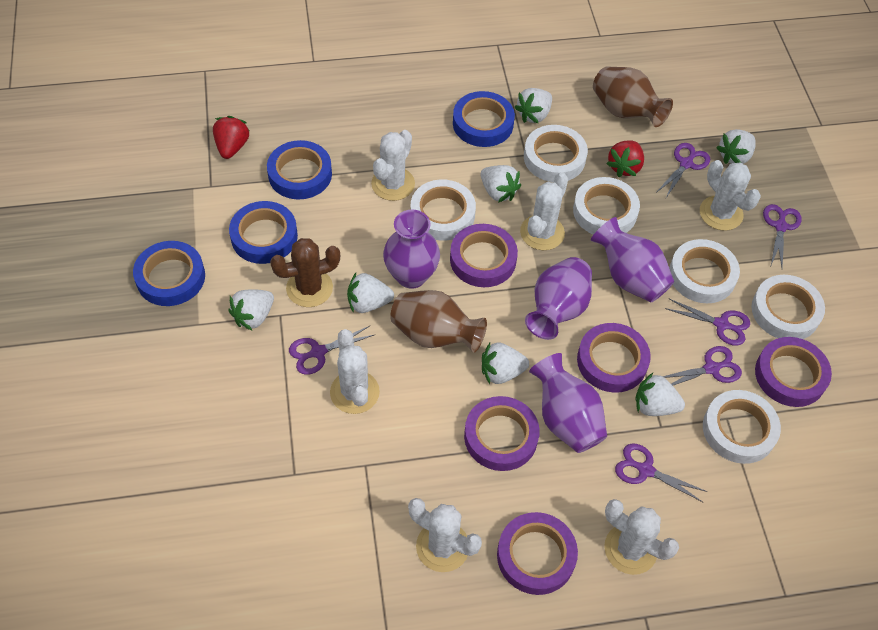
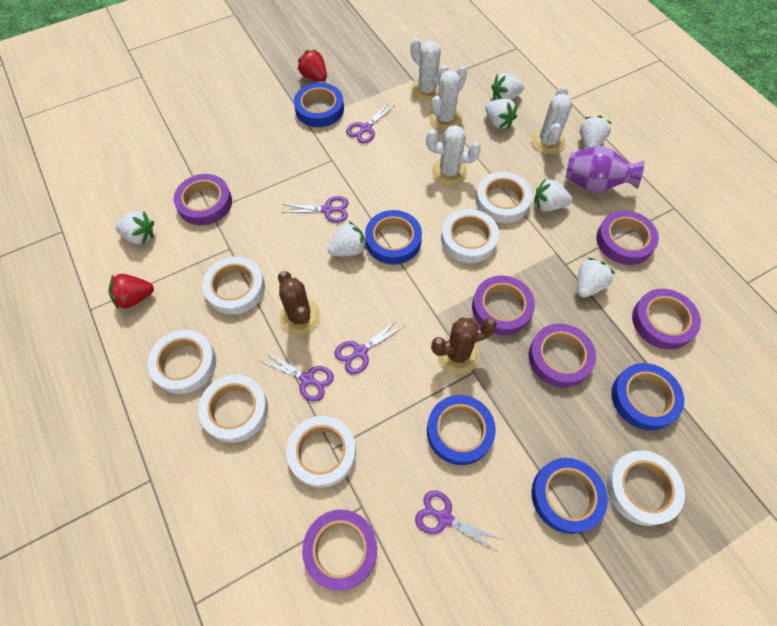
blue tape: [133,241,205,306] [229,201,298,264] [267,140,332,200] [453,91,515,147] = 4 -> [294,83,344,127] [365,210,422,264] [427,395,496,465] [531,458,608,534] [611,363,684,430] = 5
brown cactus: [270,238,340,307] = 1 -> [278,271,321,335] [431,317,497,374] = 2
brown vase: [390,290,487,353] [593,66,673,127] = 2 -> none = 0
purple scissors: [289,326,374,375] [615,443,708,502] [657,143,710,198] [662,346,742,386] [665,299,750,346] [763,204,802,267] = 6 -> [260,351,334,402] [282,196,349,223] [334,319,405,375] [346,103,395,144] [415,490,502,552] = 5
purple tape: [450,224,518,287] [464,396,540,471] [497,512,578,595] [577,323,651,393] [755,337,832,407] = 5 -> [174,174,232,225] [302,509,377,591] [472,276,535,335] [529,323,596,387] [596,210,659,265] [632,289,701,350] = 6
purple vase: [383,210,440,289] [525,257,592,340] [529,353,607,453] [591,217,674,303] = 4 -> [565,146,645,192] = 1
white cactus: [330,329,380,414] [371,130,415,201] [408,498,482,572] [520,172,568,250] [604,499,679,575] [700,160,761,231] = 6 -> [411,38,449,101] [426,125,481,186] [429,66,467,131] [531,86,572,154] = 4
white tape: [411,179,476,241] [524,125,588,182] [573,177,640,235] [669,239,740,303] [703,390,781,464] [751,275,825,339] = 6 -> [147,330,216,394] [198,375,268,443] [202,257,265,315] [286,416,356,488] [441,209,499,263] [476,172,532,223] [607,450,685,526] = 7

